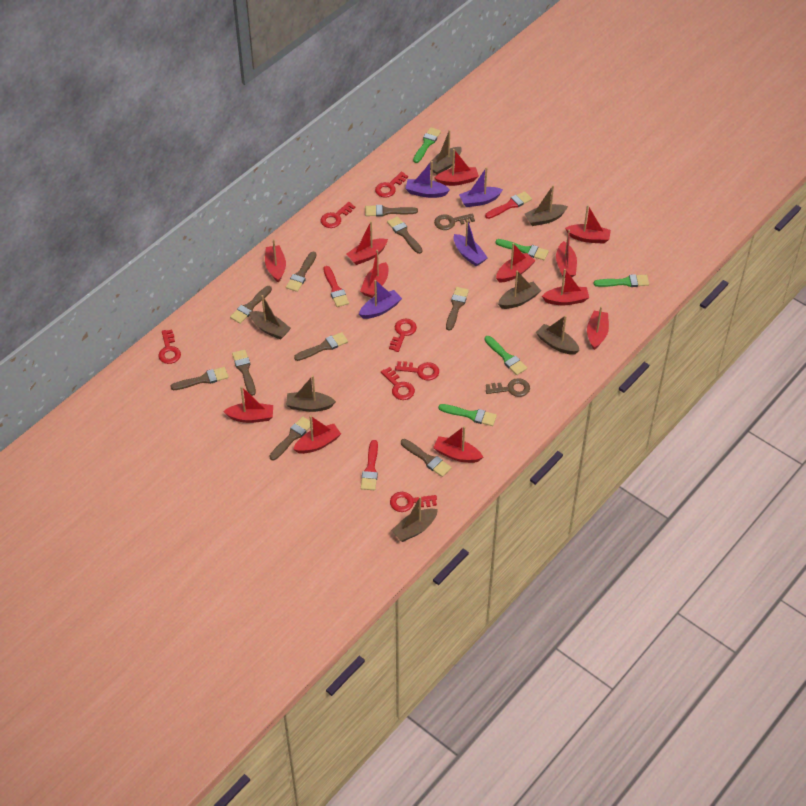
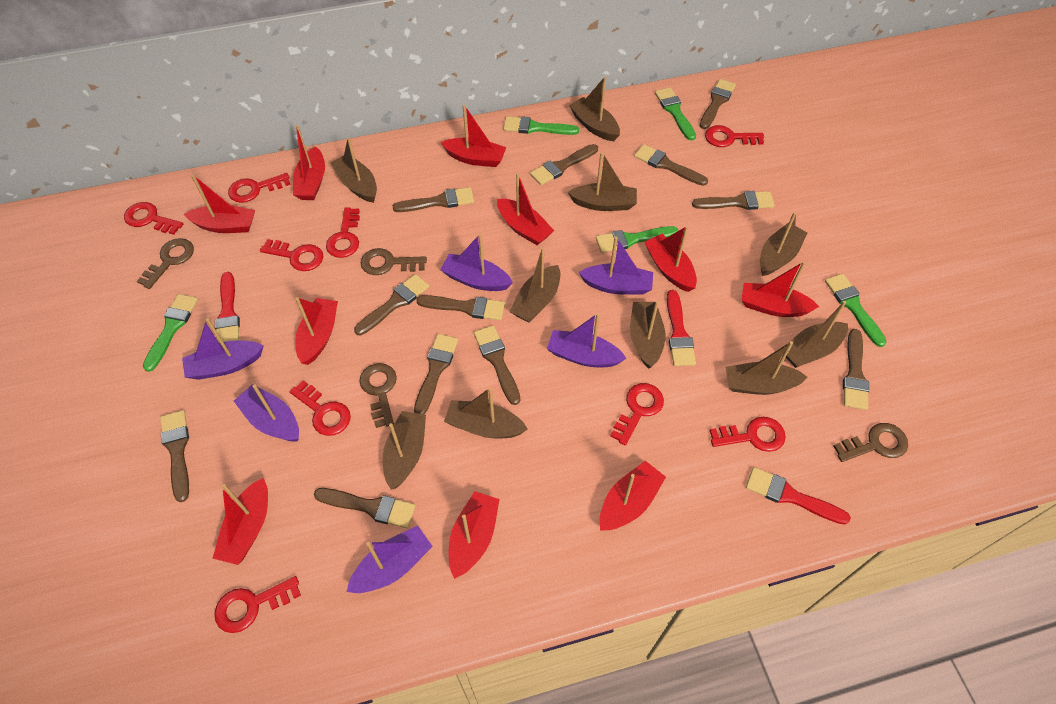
brown boat: [249,295,291,339] [286,375,336,412] [391,497,438,542] [427,130,462,175] [498,270,541,309] [525,185,568,226] [536,315,580,355] = 7 -> [330,138,377,203] [383,411,426,490] [444,387,528,439] [509,247,560,323] [568,152,637,211] [569,77,620,141] [630,301,665,369] [725,341,807,395] [760,212,808,276] [784,301,848,368] = 10
brown brush: [170,367,228,390] [230,286,272,324] [232,349,256,396] [270,416,313,460] [286,251,317,292] [294,332,348,361] [365,205,418,217] [387,216,423,254] [401,439,451,477] [446,287,469,331] = 10 -> [160,410,189,502] [314,488,415,528] [354,274,429,335] [393,187,474,212] [414,334,458,414] [416,295,505,320] [474,325,521,405] [530,144,598,185] [634,144,708,186] [692,191,775,210] [700,79,736,129] [843,329,869,410] = 12
brown key: [434,213,475,230] [486,378,530,397] = 2 -> [137,238,194,289] [359,363,397,428] [361,248,427,275] [833,423,908,462] = 4
purple boat: [359,280,402,319] [405,161,450,198] [453,219,488,266] [459,167,503,207] = 4 -> [182,318,264,380] [234,384,299,441] [346,525,433,593] [440,234,513,291] [547,313,626,367] [578,236,653,295] = 6
red boat: [223,386,273,423] [265,239,286,283] [293,416,341,454] [346,221,388,265] [360,250,388,298] [433,426,483,463] [435,149,479,186] [496,243,535,282] [542,269,589,305] [556,230,577,277] [565,205,611,244] [587,306,609,350] = 12 -> [184,175,255,233] [212,478,268,565] [293,125,325,200] [295,297,338,365] [441,105,506,167] [449,491,500,579] [497,173,554,245] [599,461,666,531] [644,226,697,292] [741,261,819,317] = 10
red key: [158,329,181,364] [321,202,355,228] [375,172,408,198] [381,367,415,400] [389,319,417,352] [390,492,437,512] [395,361,439,381] = 7 -> [124,202,183,235] [214,576,301,633] [228,173,291,203] [260,239,323,271] [290,380,351,436] [326,207,360,258] [610,383,664,445] [705,125,764,147] [710,417,786,452] = 9

